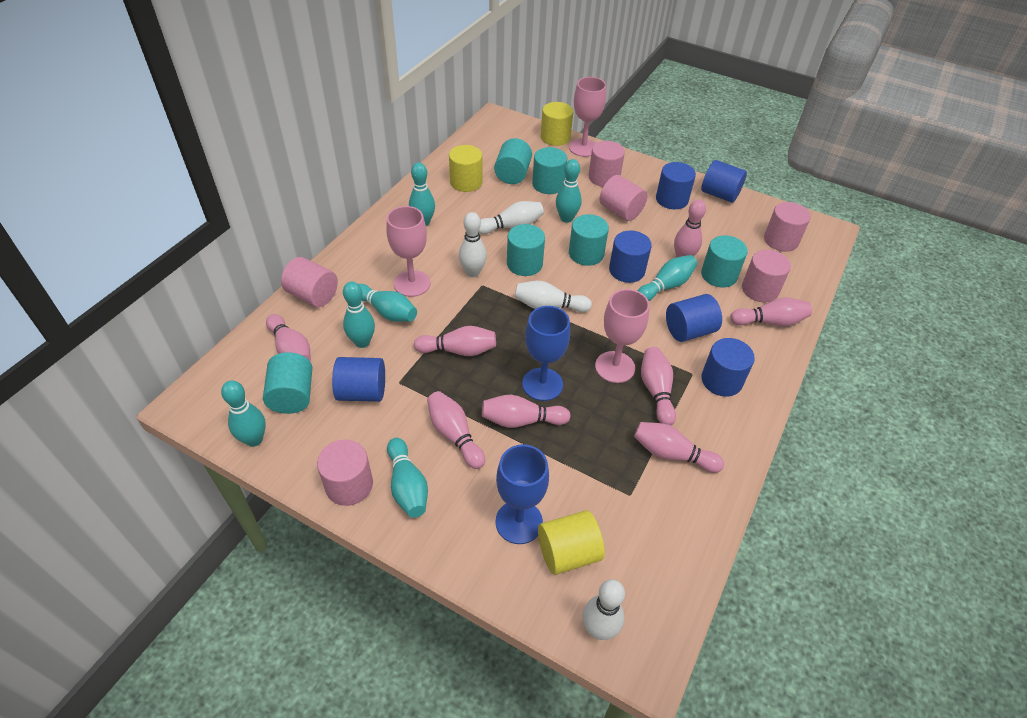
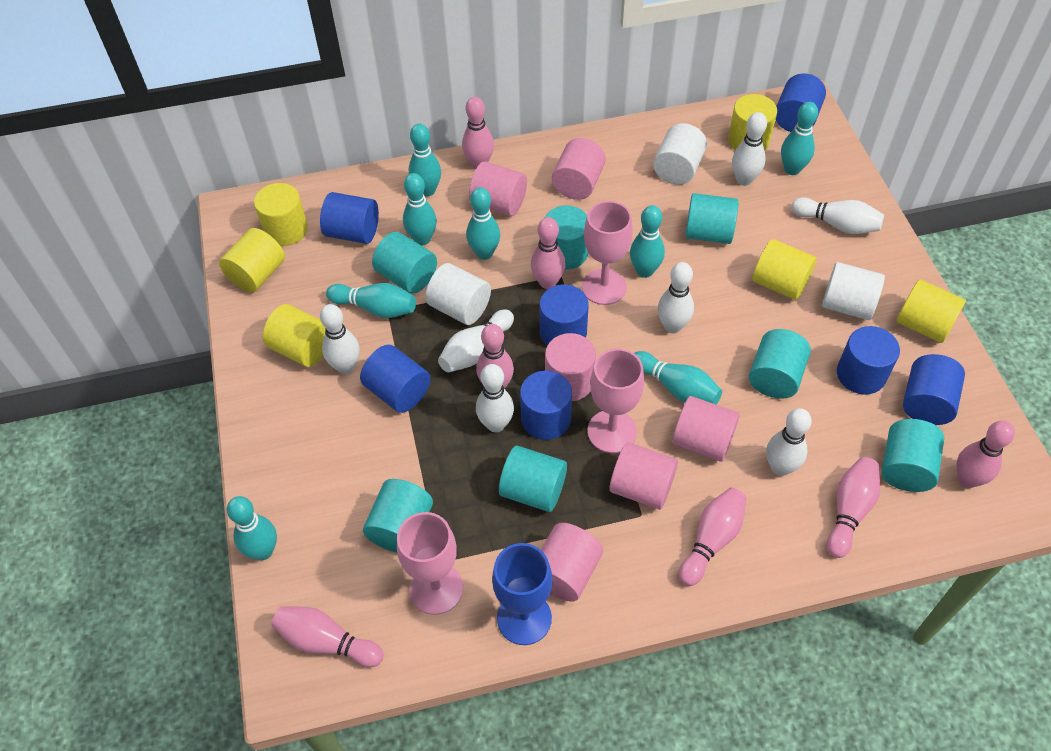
blue cylinder: [332,357,385,402] [609,231,652,283] [656,162,696,209] [666,294,722,342] [701,160,747,203] [701,338,755,397] = 6 -> [320,192,379,244] [360,345,431,413] [520,370,572,440] [539,284,589,345] [776,73,826,132] [837,326,900,395] [903,354,965,425] = 7
blue goblet: [495,444,549,544] [522,306,570,401] = 2 -> [492,543,553,645] = 1
pink bowling pin: [266,314,311,361] [414,326,496,356] [427,391,485,469] [482,395,571,428] [634,422,724,473] [641,347,676,426] [674,200,706,257] [730,297,812,326] = 8 -> [271,606,384,667] [462,97,494,169] [476,324,514,389] [531,217,566,289] [679,488,746,586] [827,457,880,558] [956,421,1015,488] = 7
turquoise bowling pin: [221,380,266,447] [343,282,375,348] [359,284,417,322] [387,438,428,518] [409,162,435,226] [556,159,582,223] [638,255,697,301] = 7 -> [227,496,277,560] [326,283,416,318] [403,173,437,245] [409,124,441,197] [466,187,500,260] [630,205,665,278] [634,351,722,404] [781,102,818,175] = 8
turquoise cylinder: [263,352,312,414] [494,138,532,184] [507,224,545,276] [532,147,567,194] [569,214,609,266] [701,235,748,288] = 6 -> [363,479,433,553] [372,232,437,294] [499,446,567,512] [545,205,588,270] [685,193,739,244] [749,329,811,399] [882,419,945,492] = 7
white bowling pin: [459,212,487,277] [479,201,544,234] [515,281,592,312] [583,579,625,640] = 4 -> [320,304,360,374] [438,310,514,372] [476,364,514,432] [658,262,694,333] [732,112,767,186] [766,408,812,476] [791,197,884,234] = 7
white cylinder: none = 0 -> [425,263,491,325] [653,123,707,185] [822,262,885,320] = 3
yellow cylinder: [449,145,482,192] [538,510,605,575] [541,102,573,146] = 3 -> [219,228,285,292] [254,183,308,246] [263,304,326,367] [728,94,777,151] [752,239,817,300] [896,279,966,343] = 6

